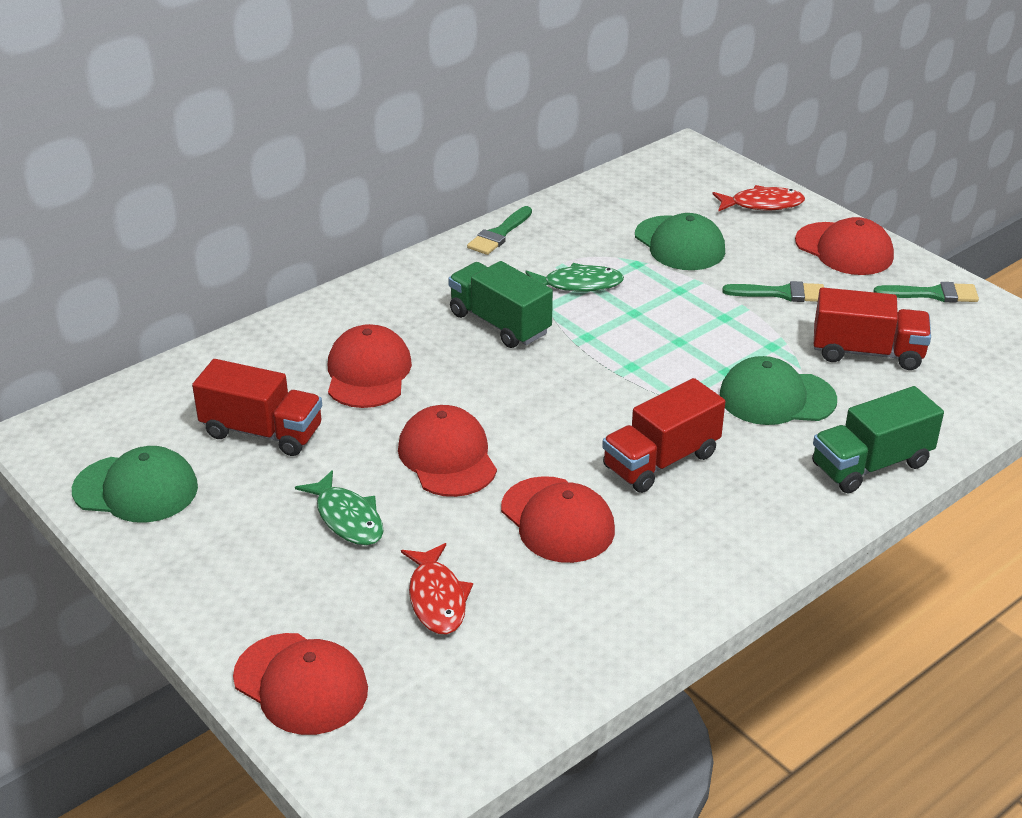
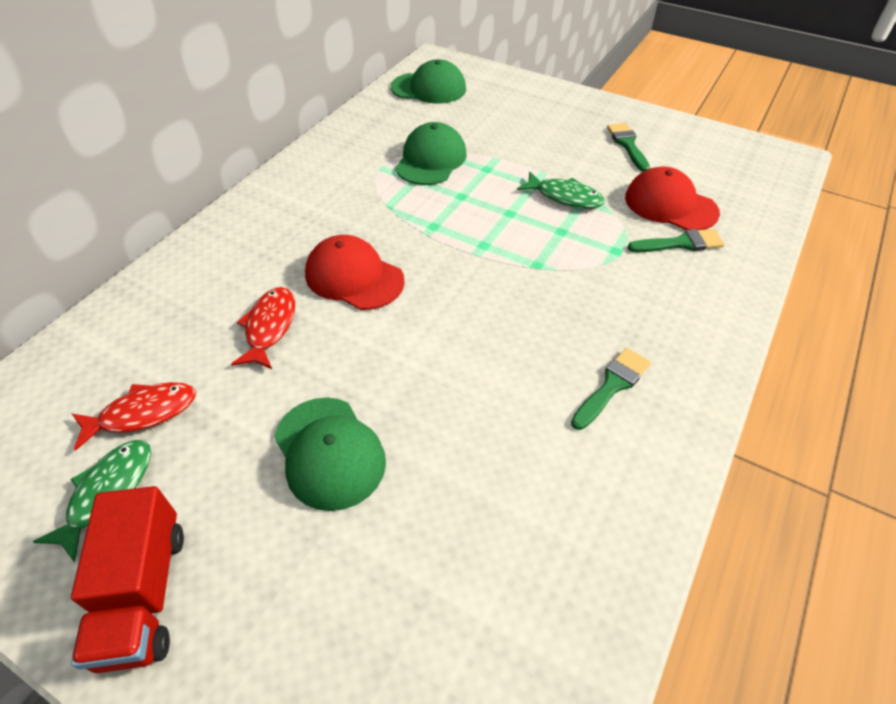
green truck: [448,261,553,348] [812,386,944,493] = 2 -> none = 0
red cap: [233,633,368,735] [328,324,412,408] [398,405,497,497] [501,476,615,563] [795,217,894,275] = 5 -> [305,235,405,310] [625,167,720,230] = 2
red truck: [192,359,322,456] [602,378,725,493] [814,287,931,370] = 3 -> [71,486,184,673] = 1

